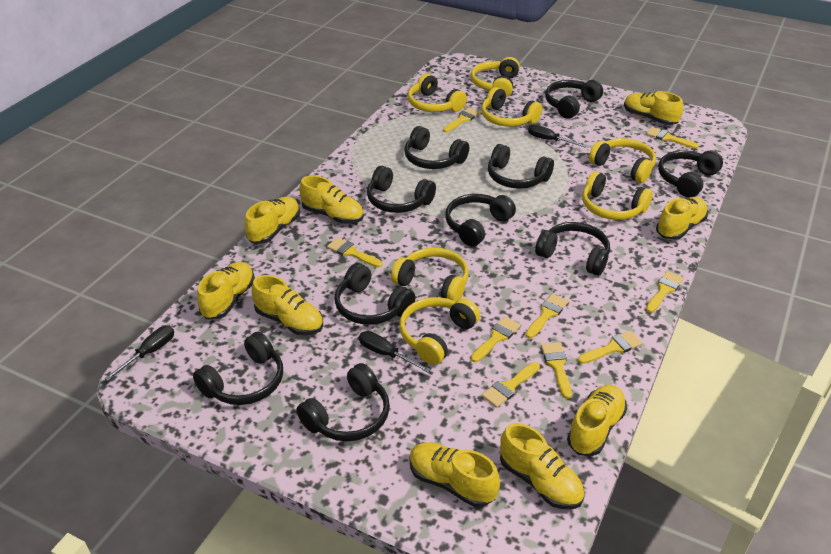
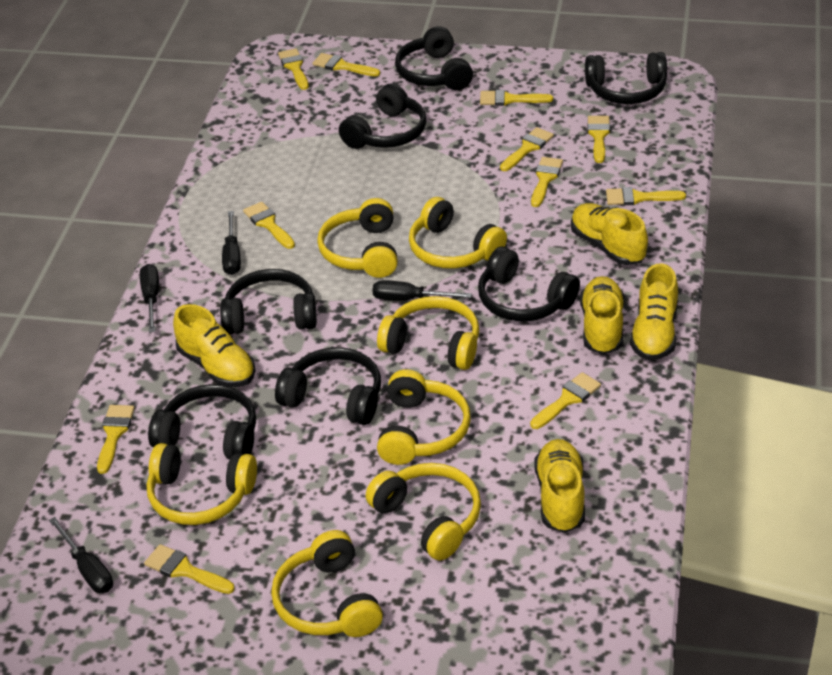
black headphones: [193,332,283,405] [297,363,390,441] [334,263,415,325] [367,166,436,213] [404,126,469,169] [445,194,516,247] [488,144,554,189] [535,222,610,276] [545,80,603,119] [658,150,723,198] = 10 -> [148,384,256,460] [220,269,317,335] [275,347,381,425] [339,83,426,149] [395,26,473,90] [478,246,580,322] [585,52,667,104] = 7
black screwdriver: [104,326,174,381] [359,331,431,373] [528,124,587,147] = 3 -> [49,517,113,593] [140,264,159,332] [222,211,241,275] [372,280,472,301] = 4
yellow brush: [327,237,382,268] [443,107,480,132] [471,317,521,362] [482,362,540,408] [526,294,568,339] [541,342,572,399] [578,331,642,364] [646,127,699,149] [646,271,684,313] = 9 -> [97,405,135,474] [144,544,235,594] [243,202,295,249] [278,48,309,90] [313,53,380,76] [480,90,553,106] [500,127,554,171] [530,372,601,429] [531,157,563,207] [587,116,610,163] [606,187,686,205] = 11
yellow shoe: [197,262,255,320] [245,197,300,244] [252,275,323,335] [299,175,364,224] [409,442,500,507] [500,423,584,509] [567,385,627,456] [624,91,683,125] [656,197,708,240] = 9 -> [173,304,256,387] [535,439,585,533] [571,203,648,265] [580,276,624,355] [630,263,678,360] = 5

